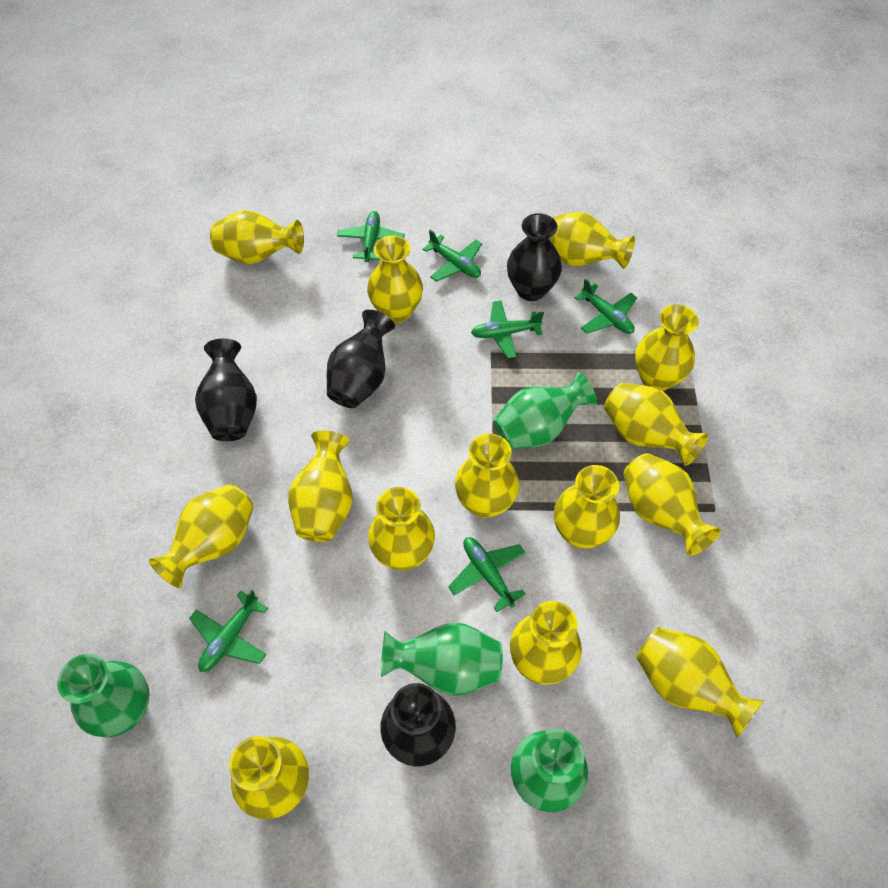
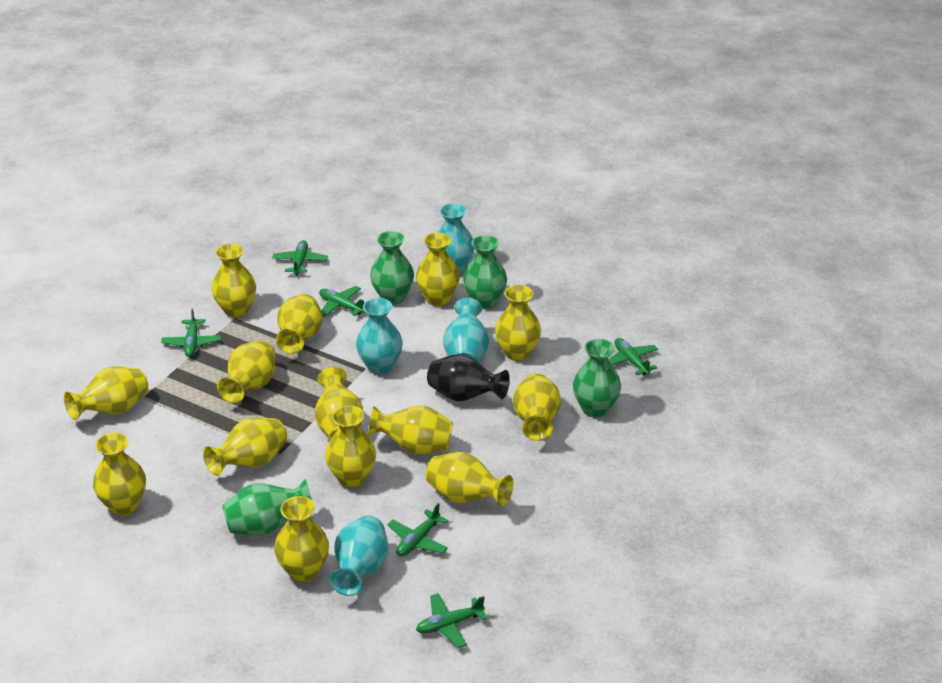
black vase: [195,338,257,441] [327,310,395,408] [380,683,456,767] [507,213,562,301] = 4 -> [427,354,510,401] = 1
turquoise vase: none = 0 -> [329,516,388,596] [356,298,403,375] [437,203,474,274] [443,298,489,362] = 4

